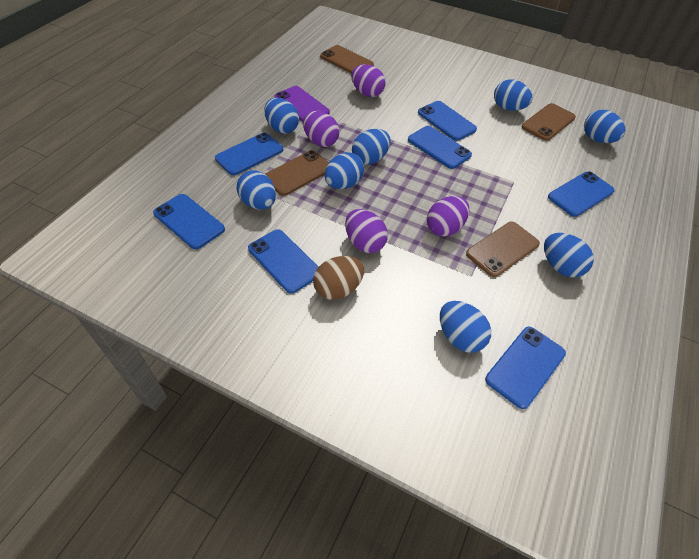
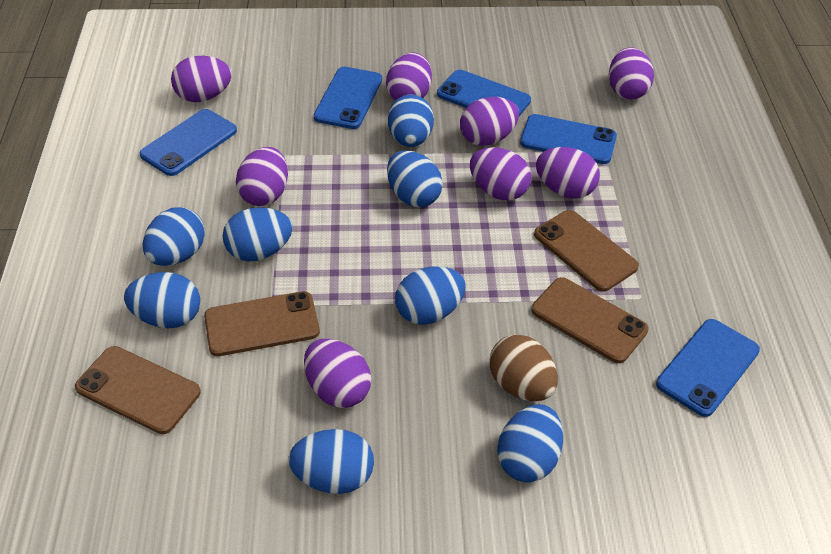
blue phone: [153,194,225,249] [215,133,283,175] [248,229,318,294] [408,126,472,169] [418,101,477,141] [485,326,566,409] [548,171,615,217] = 7 -> [140,109,237,176] [314,67,382,129] [437,70,531,116] [520,114,617,164] [656,319,760,417] = 5
purple egg: [303,111,339,147] [345,209,388,253] [351,64,386,97] [427,196,469,237] = 4 -> [171,56,232,102] [236,147,288,206] [304,339,371,408] [386,53,432,100] [460,97,519,146] [470,147,531,200] [536,147,600,199] [609,47,654,100] = 8
purple phone: [274,86,330,122] = 1 -> none = 0

